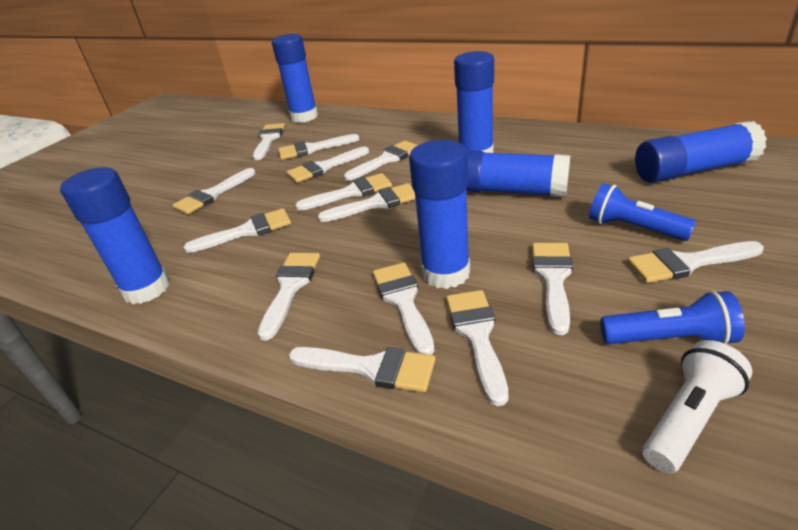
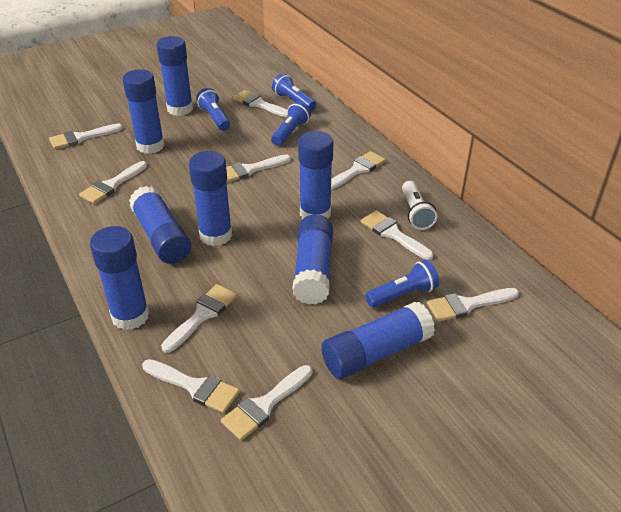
blue flashlight: [589,183,696,241] [600,291,745,344] = 2 -> [196,88,230,131] [271,101,311,146] [272,73,316,111] [365,260,439,308] = 4
blue glue stick: [60,167,169,304] [272,34,318,123] [409,140,470,289] [454,51,494,153] [466,150,570,197] [635,121,767,183] = 6 -> [90,226,149,330] [122,69,165,154] [129,186,191,264] [157,36,193,116] [189,151,232,246] [292,214,333,305] [298,131,333,219] [321,302,435,379] = 8
white brush: [172,168,255,214] [184,208,291,253] [253,123,285,160] [257,253,320,340] [278,134,359,160] [286,147,369,183] [289,347,436,392] [295,173,392,211] [318,183,415,222] [344,140,418,181] [373,262,434,355] [446,290,508,406] [532,243,573,335] [627,241,764,283] = 14 -> [49,123,123,149] [79,161,147,204] [142,359,240,413] [161,284,237,353] [221,365,312,440] [226,154,291,183] [233,90,288,117] [331,151,386,190] [361,210,433,260] [427,288,519,322] = 10

